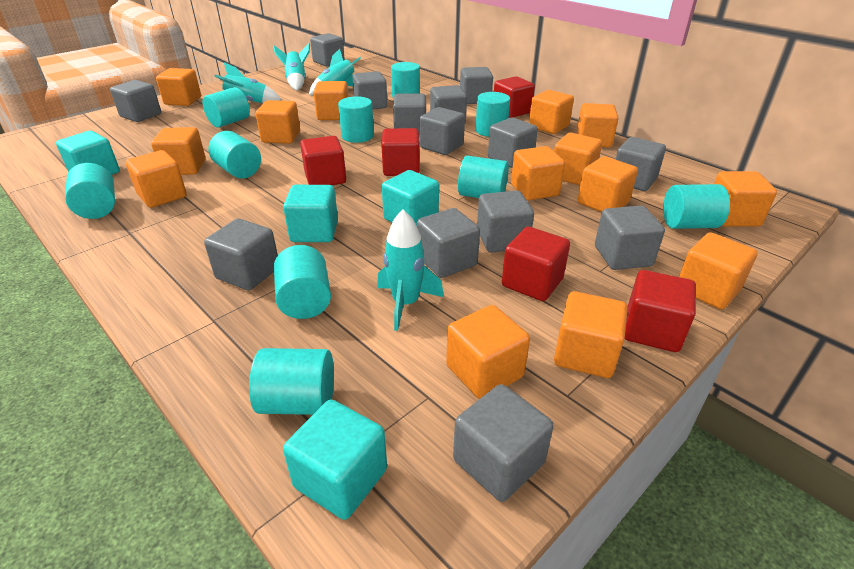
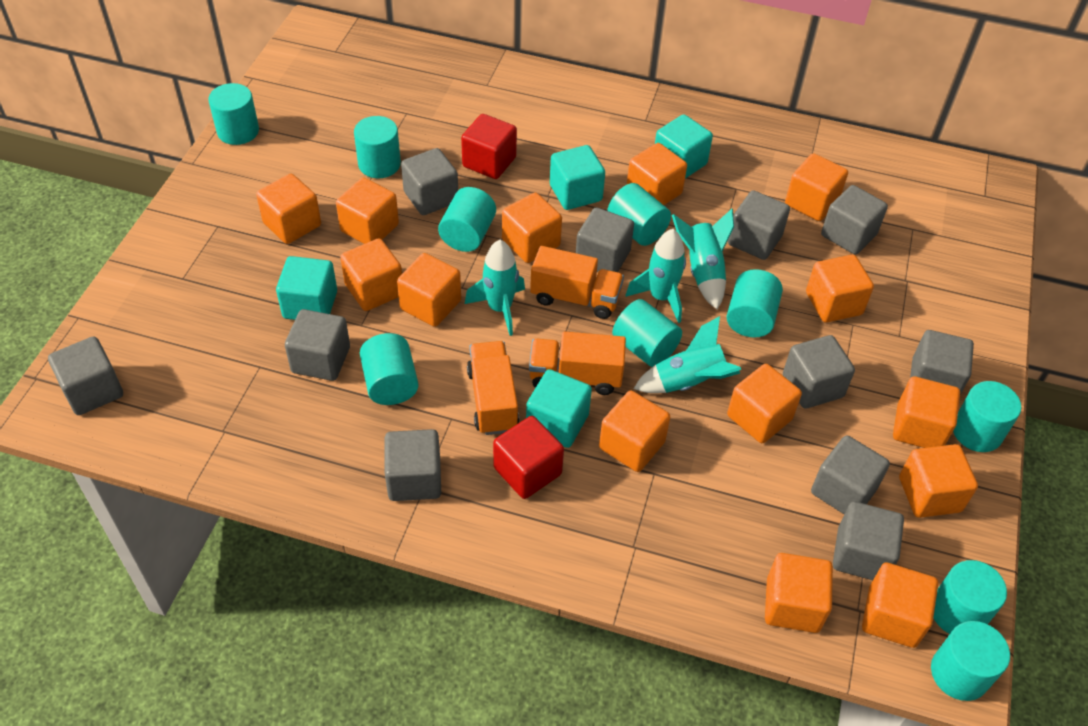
grey cube: [110,80,161,122] [204,219,278,291] [310,33,345,66] [353,71,387,110] [393,94,426,135] [417,208,480,278] [420,107,465,155] [430,85,467,123] [453,384,554,502] [460,67,493,104] [477,191,534,253] [488,117,538,168] [595,206,665,270] [615,137,666,191] = 14 -> [48,337,123,415] [285,309,350,381] [385,429,441,501] [401,148,458,215] [576,207,634,272] [728,190,790,260] [783,335,855,408] [811,435,890,514] [821,185,888,255] [833,502,904,580] [910,330,974,395] = 11
orange truck: none = 0 -> [467,341,519,435] [529,331,626,395] [530,246,624,319] = 3
red cube: [300,136,346,185] [381,128,420,176] [494,76,535,118] [502,226,570,301] [625,270,696,352] = 5 -> [461,114,517,179] [493,416,564,499] = 2

